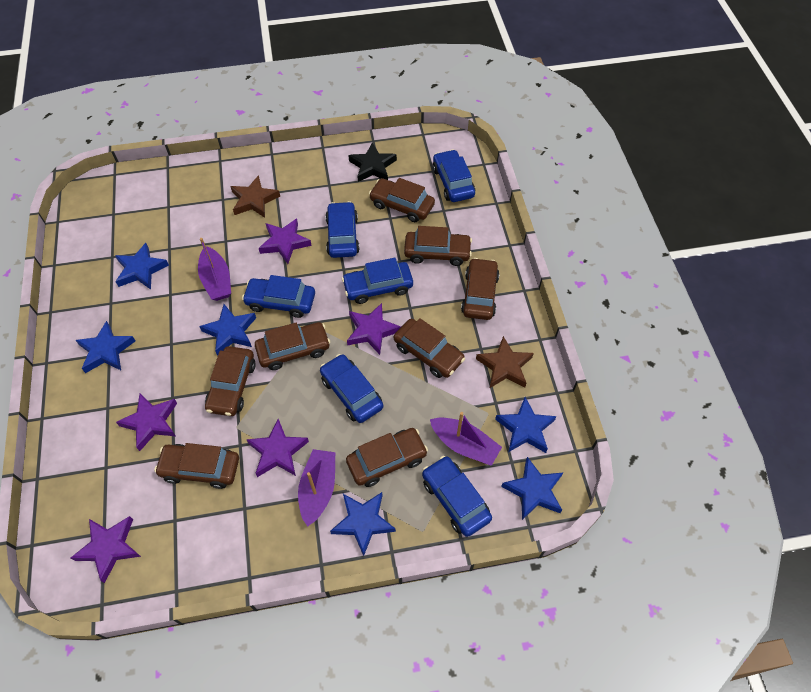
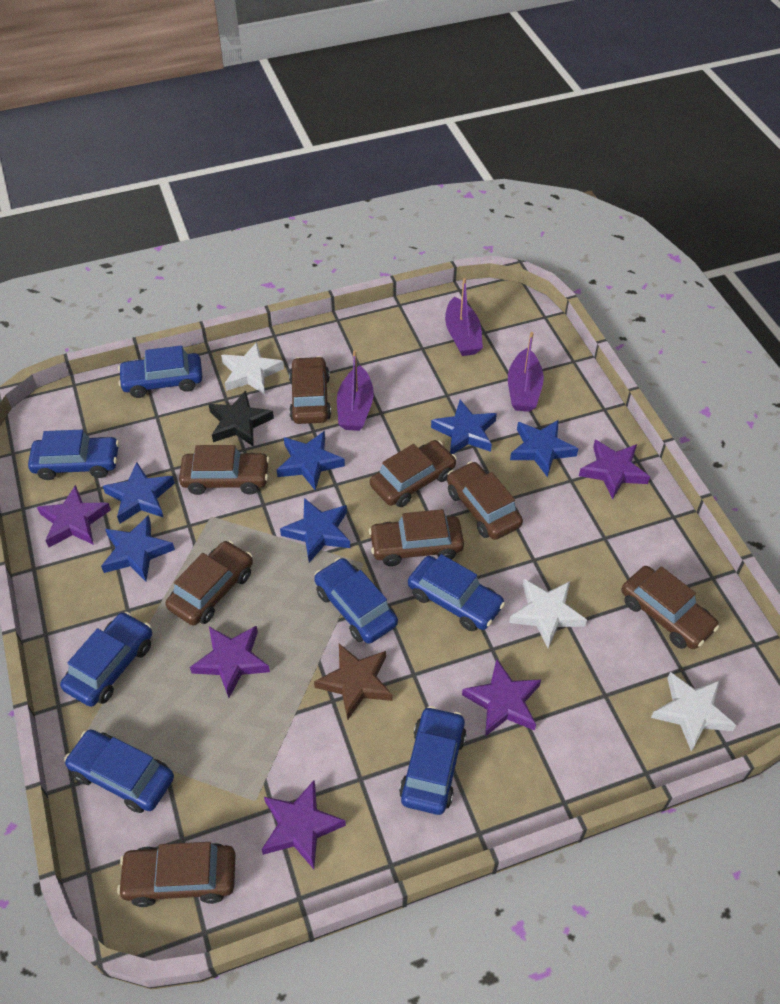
blue car: [242,275,315,318] [320,354,383,423] [325,201,360,258] [342,258,413,304] [422,456,492,537] [432,149,475,202] = 6 -> [28,430,119,480] [60,612,152,707] [64,729,174,813] [118,345,202,398] [314,558,398,644] [399,706,466,815] [408,554,505,631] = 7
brown star: [230,175,280,218] [476,336,534,389] = 2 -> [314,644,393,720] = 1
white star: none = 0 -> [221,342,284,395] [509,579,587,648] [651,672,736,752] = 3

